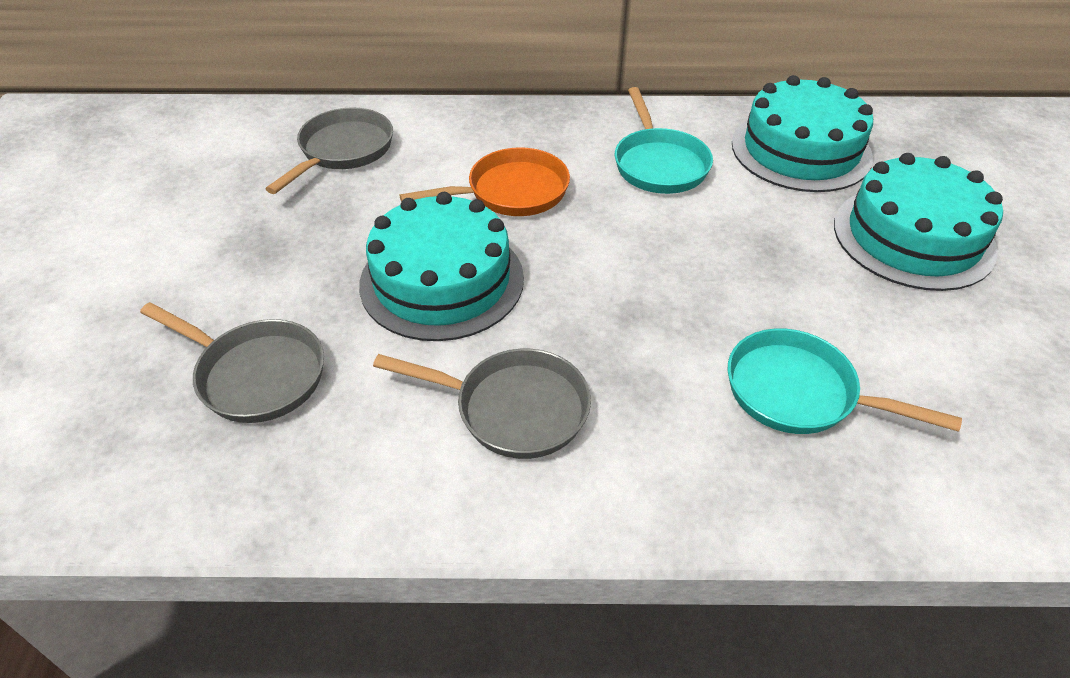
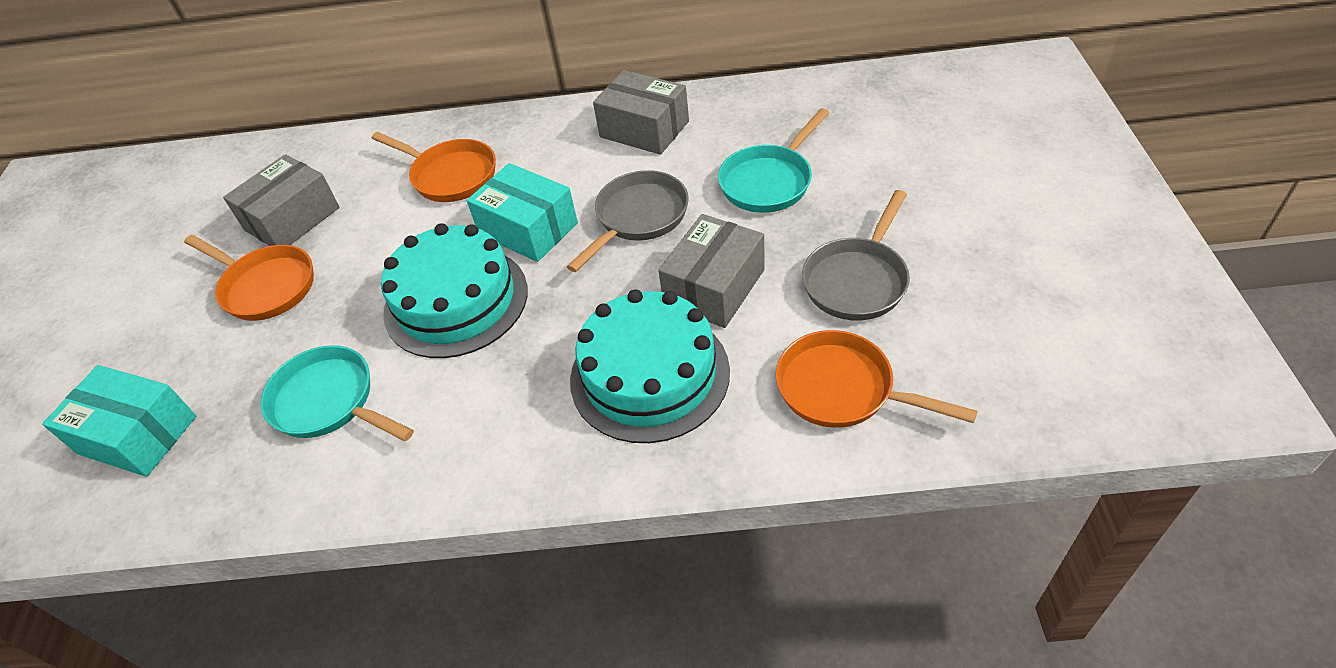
grey box: none = 0 -> [223,154,340,246] [593,70,689,155] [658,214,765,328] = 3
grey pan: [140,302,324,423] [265,108,393,194] [373,349,591,459] = 3 -> [567,170,689,272] [802,190,910,320] = 2
orange pan: [399,147,570,216] = 1 -> [184,235,314,321] [371,132,496,202] [776,330,978,428] = 3
turquoise box: none = 0 -> [42,365,196,477] [467,163,578,262] = 2
turquoise cake: [359,192,524,341] [732,75,873,192] [834,153,1003,291] = 3 -> [381,223,528,358] [570,289,730,443] = 2

